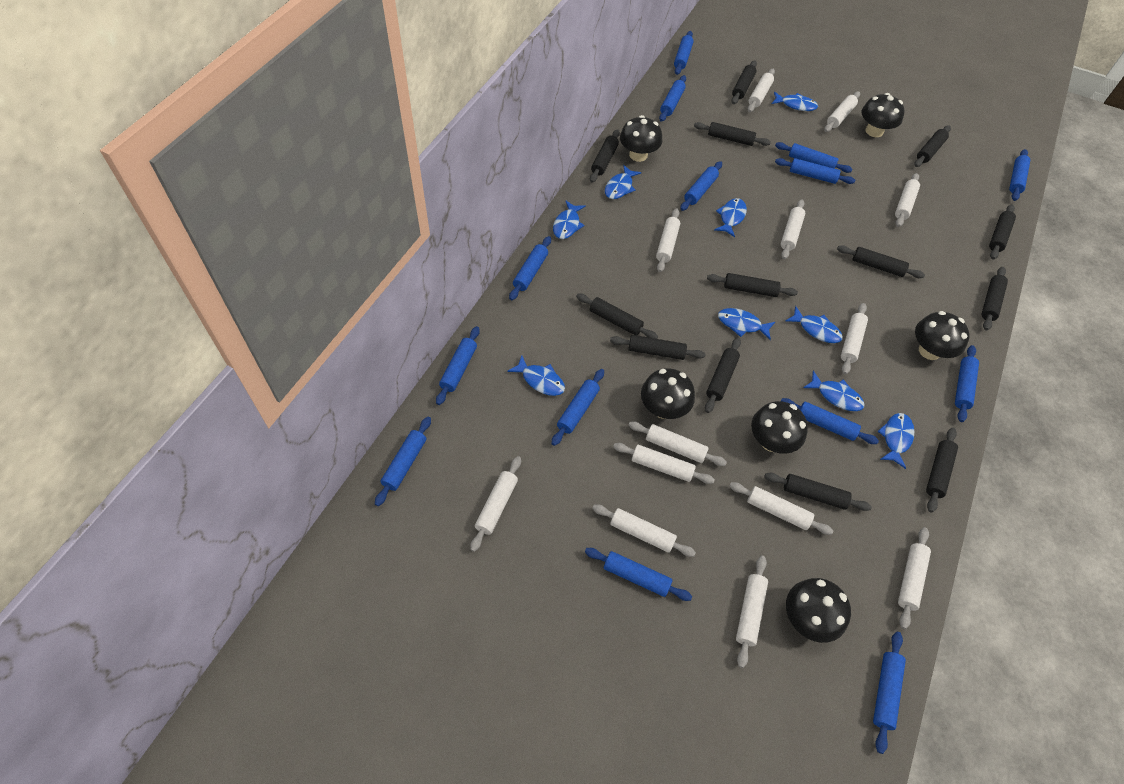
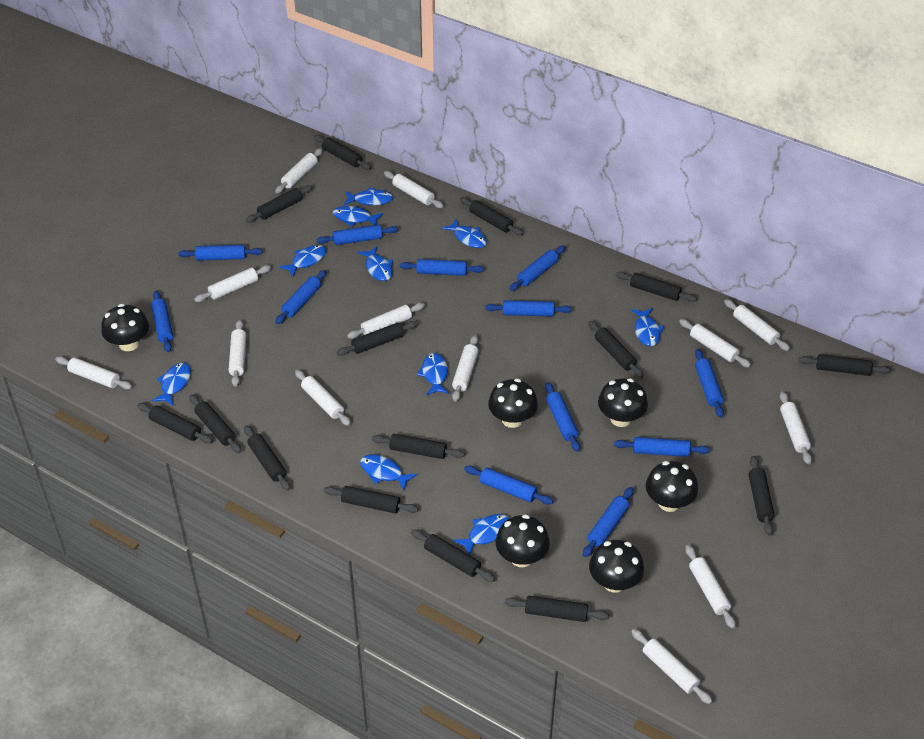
black rolling pin: [576,294,658,339] [590,129,620,183] [610,335,706,360] [694,122,771,146] [705,337,741,413] [707,273,798,297] [731,60,757,104] [764,473,872,511] [837,245,925,278] [914,125,951,167] [926,428,958,513] [981,267,1008,331] [989,204,1016,260] = 13 -> [137,403,213,444] [189,395,241,453] [244,425,290,491] [246,185,313,223] [314,135,371,170] [324,486,418,514] [337,321,418,356] [372,434,465,459] [411,529,495,582] [460,197,523,236] [505,596,609,622] [588,321,644,378] [615,272,697,302] [748,456,775,535] [798,354,891,376] = 15
blue fish: [507,355,565,396] [553,201,586,239] [605,165,641,199] [715,198,747,237] [718,308,775,340] [771,92,818,111] [785,306,843,343] [803,371,864,411] [878,413,914,469] = 9 -> [152,363,191,405] [279,245,326,277] [333,206,383,227] [344,187,393,205] [358,246,393,281] [360,454,417,490] [417,353,449,395] [442,219,487,248] [453,514,509,555] [631,308,664,346] = 10
blue rolling pin: [375,417,431,506] [436,326,480,405] [509,236,551,300] [551,369,604,446] [585,548,692,601] [659,75,686,122] [674,31,694,75] [680,161,722,211] [775,142,853,173] [775,158,855,184] [781,398,879,444] [873,632,906,754] [955,345,979,422] [1009,149,1030,201] = 14 -> [151,291,173,352] [179,245,263,261] [275,270,326,324] [317,225,398,245] [400,259,484,276] [464,466,553,505] [485,300,572,316] [509,245,566,291] [545,382,580,452] [583,487,634,557] [614,437,710,457] [695,349,724,418] = 12

